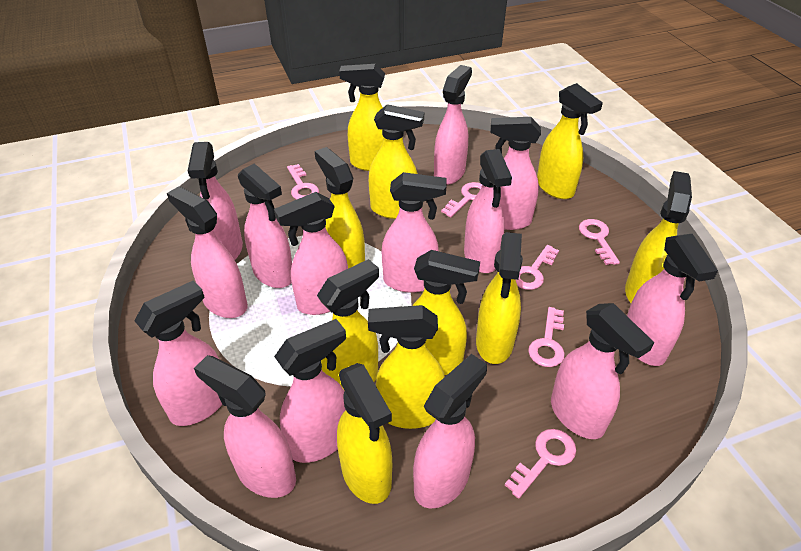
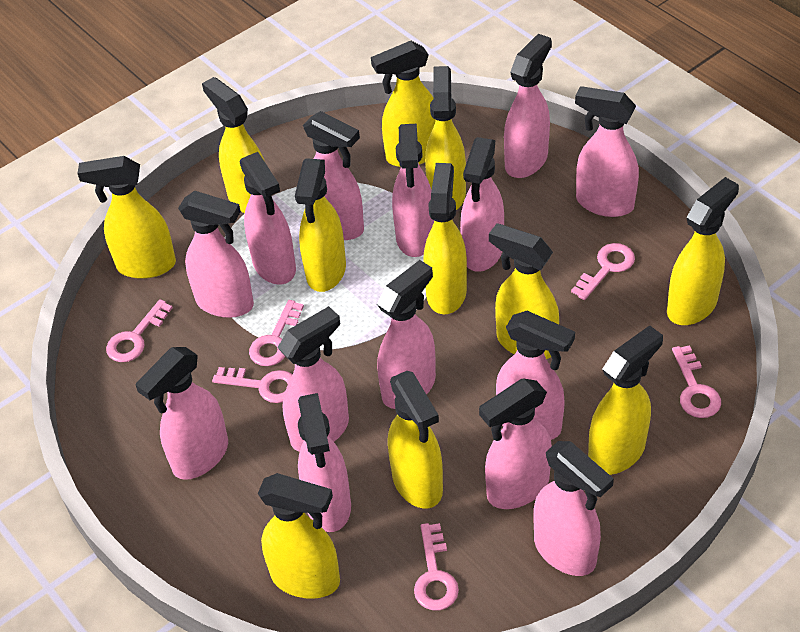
yellow spray bottle: [314,147,365,269] [317,259,379,391] [337,363,392,504] [339,64,385,171] [368,305,445,429] [369,104,424,219] [412,250,480,375] [476,232,523,364] [537,83,603,199] [625,171,692,303] = 10 -> [77,156,176,279] [202,77,265,213] [258,473,340,599] [295,158,346,292] [371,41,435,167] [388,371,443,508] [423,163,467,314] [425,66,466,210] [489,223,559,359] [588,325,663,475] [667,177,739,325] = 11

